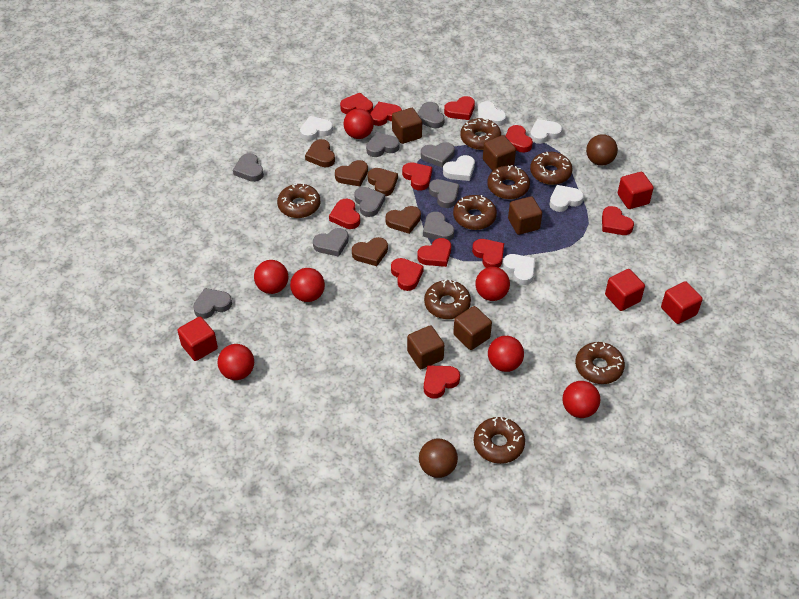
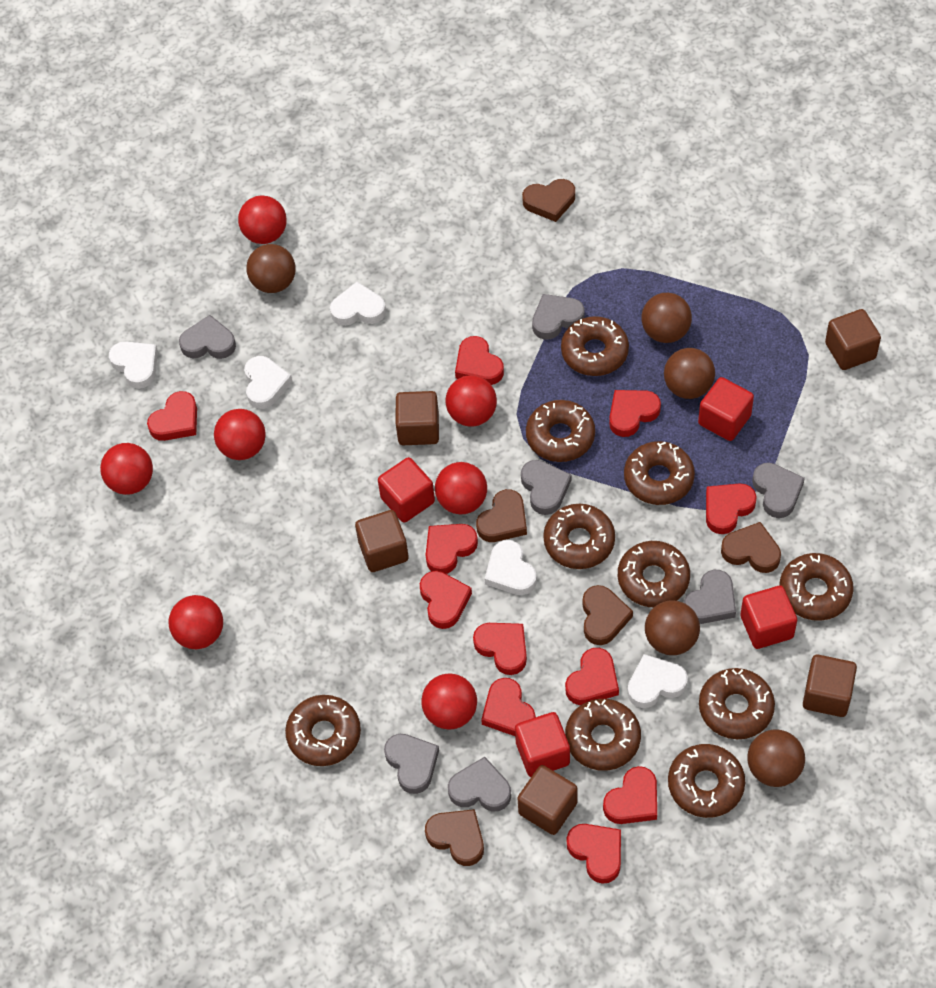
brown ball: [419,439,458,478] [586,134,618,166] = 2 -> [246,244,296,293] [641,293,692,343] [645,600,700,655] [664,348,715,399] [747,730,805,787] = 5
brown donut: [277,183,320,218] [424,280,471,319] [453,195,497,230] [460,117,501,150] [474,417,525,464] [487,165,530,199] [530,152,572,185] [575,342,625,384] = 8 -> [285,695,361,766] [526,400,595,462] [543,504,615,569] [561,316,629,376] [565,699,641,771] [618,541,690,607] [624,441,695,505] [668,744,745,818] [699,668,775,739] [780,553,854,621] = 10
grey heart: [193,288,232,319] [233,153,264,182] [313,228,349,257] [354,187,385,217] [366,132,400,157] [417,102,445,128] [421,142,455,167] [423,212,454,241] [429,179,459,208] = 9 -> [179,315,236,359] [384,734,439,794] [448,757,511,812] [521,460,571,515] [532,294,584,340] [684,570,736,624] [752,463,805,518] = 7
white heart: [300,116,333,141] [443,155,475,181] [478,101,506,126] [503,254,535,285] [530,119,562,144] [550,185,584,212] = 6 -> [109,341,158,389] [244,356,292,409] [330,282,386,326] [485,540,537,595] [627,654,688,708] = 5

